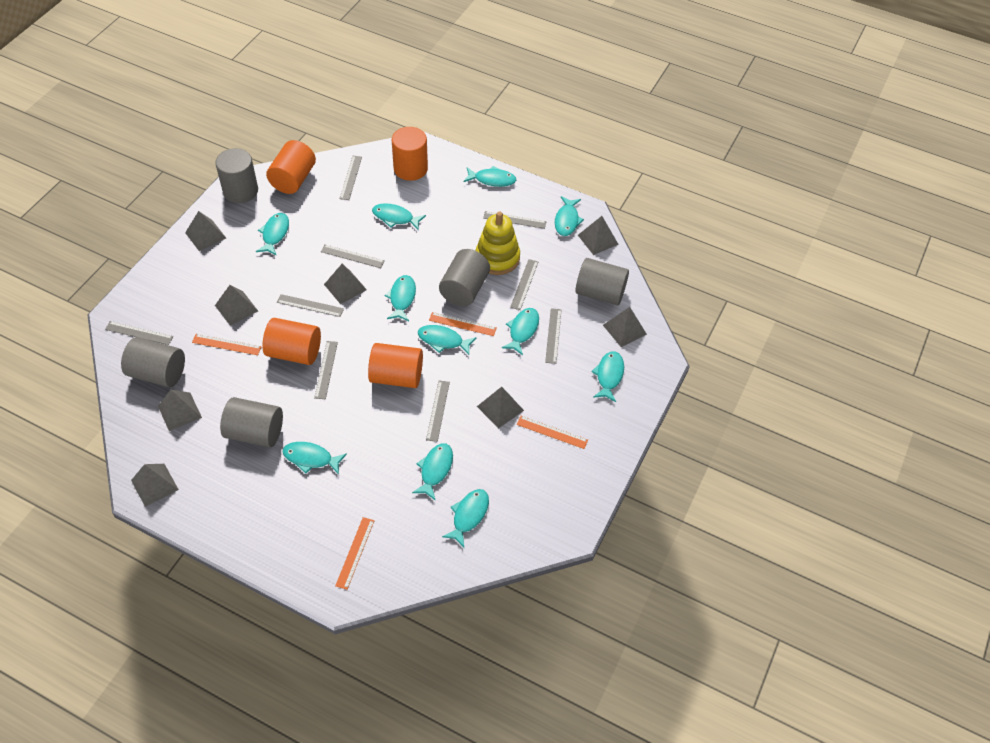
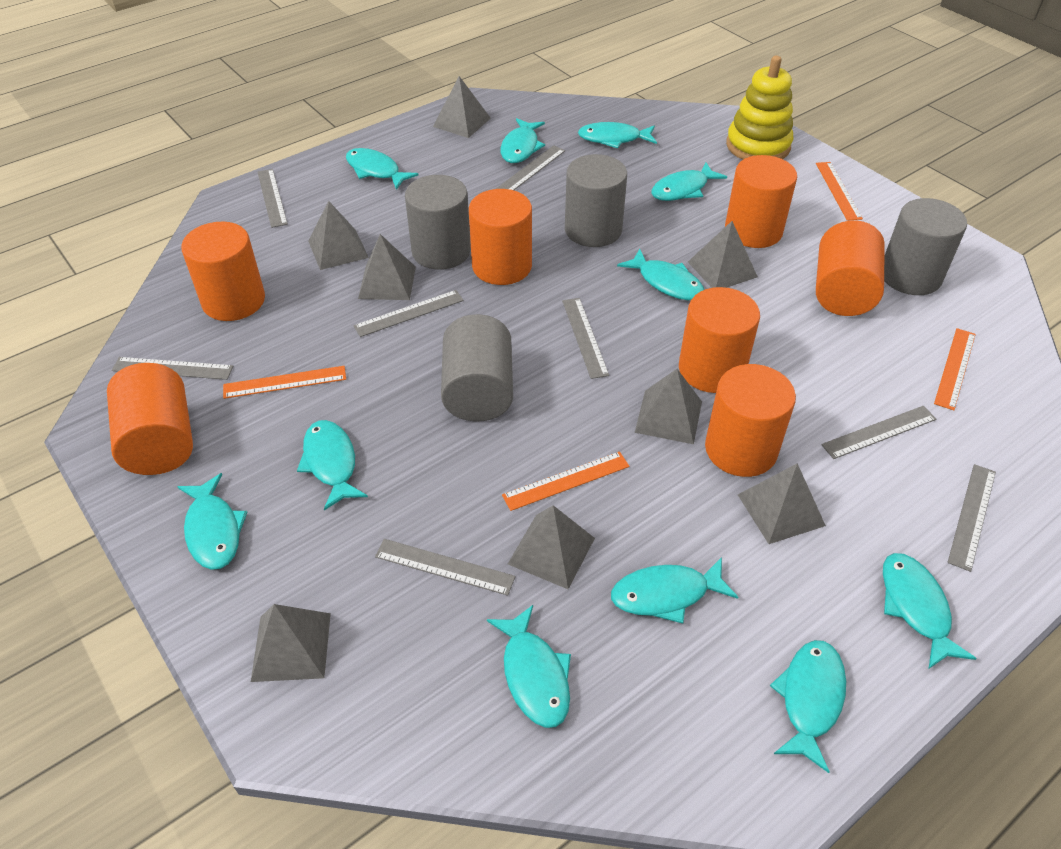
grey cylinder: [121,337,185,387] [215,148,258,203] [220,397,283,447] [439,249,490,306] [575,258,629,305] = 5 -> [405,175,471,270] [441,314,513,421] [565,154,627,247] [884,198,967,295] = 4
grey ruler: [105,321,173,345] [277,294,344,317] [314,341,338,399] [321,244,385,268] [340,156,362,200] [426,380,450,442] [483,211,547,229] [510,259,538,310] [545,308,561,364] = 9 -> [112,357,233,380] [257,169,288,228] [353,290,464,337] [375,539,515,596] [496,145,565,190] [562,298,609,379] [821,406,936,459] [948,464,996,572] = 8
orange cylinder: [262,318,321,365] [266,140,316,194] [368,343,423,388] [392,127,428,181] = 4 -> [107,363,193,475] [181,222,265,321] [469,189,532,285] [679,287,760,393] [705,364,796,477] [725,155,797,248] [816,220,885,316] = 7

